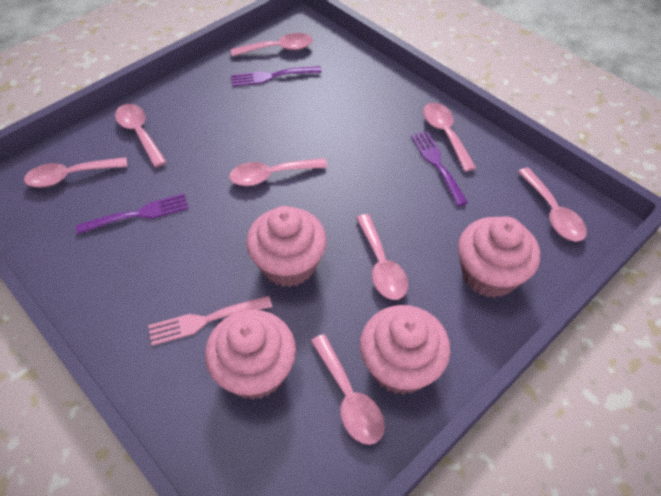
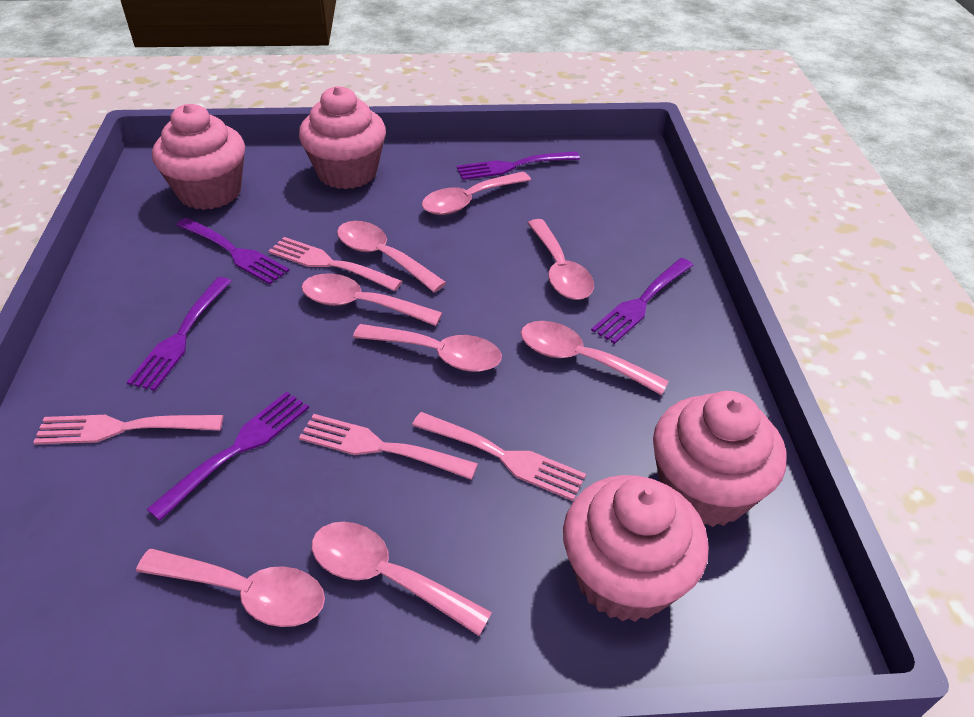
pink fork: [148,296,272,346] = 1 -> [33,415,223,445] [269,237,403,291] [299,414,478,480] [412,412,586,501] = 4
purple fork: [76,193,189,234] [231,66,322,87] [411,131,468,206] = 3 -> [127,277,232,391] [146,391,309,521] [176,218,290,284] [457,151,580,180] [591,258,694,344] = 5

